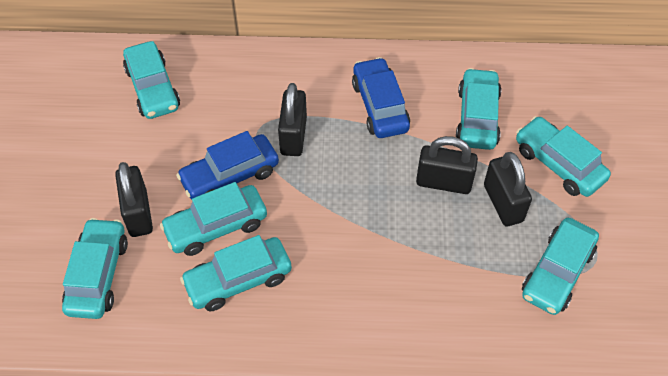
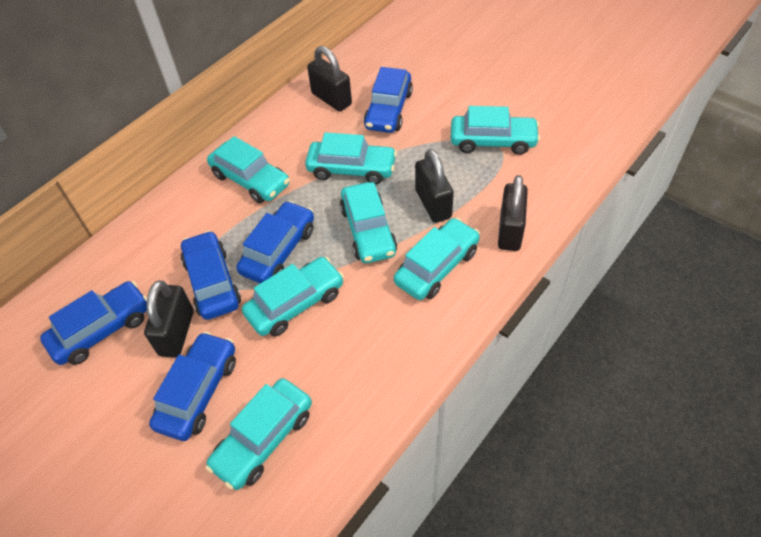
blue car: [176,131,279,200] [352,57,410,138] = 2 -> [40,281,147,365] [149,332,236,441] [181,231,241,320] [236,201,314,283] [364,67,413,133] = 5

